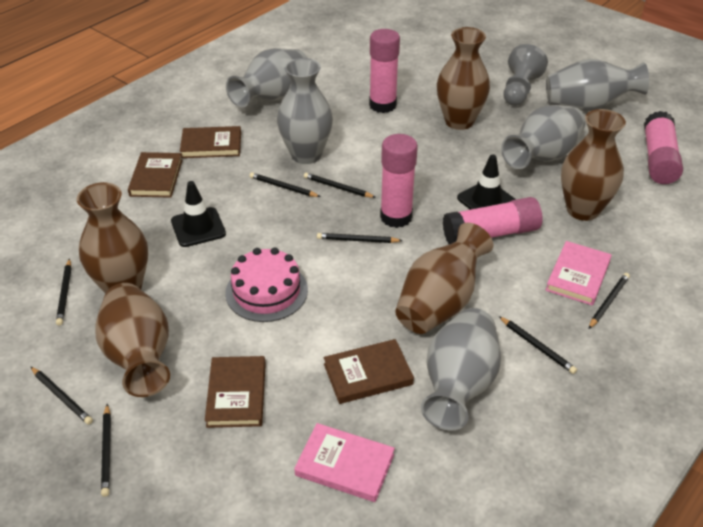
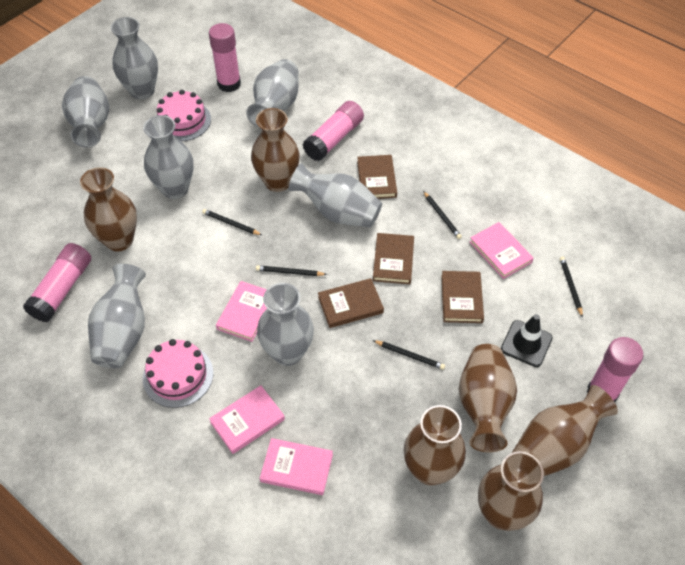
black pencil: [31,367,93,425] [56,259,71,326] [101,404,111,497] [250,172,321,197] [304,173,376,198] [317,233,403,243] [499,316,577,374] [589,273,630,329] = 8 -> [202,209,262,235] [256,265,327,276] [373,340,445,370] [423,191,462,239] [560,257,583,318] = 5
black traffic cone: [171,181,226,247] [457,154,516,210] = 2 -> [501,314,553,367] = 1
brown vase: [76,182,148,293] [96,283,170,397] [395,223,493,334] [437,27,490,130] [561,109,626,221] = 5 -> [80,167,137,251] [251,108,300,192] [403,405,466,485] [458,344,517,452] [478,451,544,531] [512,385,618,476] = 6
grey pawn: [504,44,548,106] = 1 -> none = 0
grey vase: [226,48,307,107] [277,58,333,164] [421,308,501,430] [501,105,585,169] [546,59,649,111] = 5 -> [62,76,109,148] [88,264,146,368] [110,17,158,100] [143,115,193,199] [246,59,299,127] [257,283,314,366] [288,163,382,228] = 7
pink book: [294,423,395,502] [546,241,612,306] = 2 -> [209,385,285,454] [216,281,267,342] [260,438,333,495] [470,222,534,279] = 4
pink cake: [225,247,308,322] = 1 -> [143,339,213,408] [156,90,211,141] = 2

